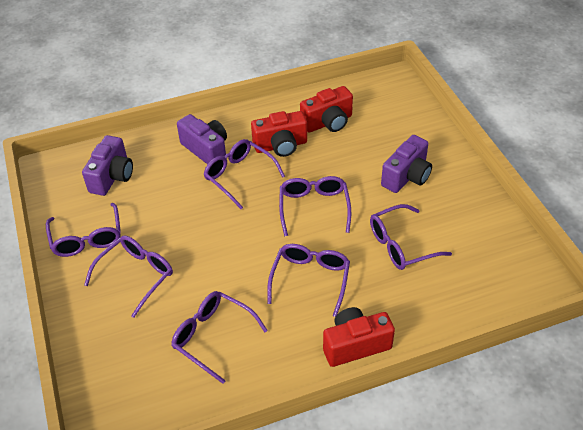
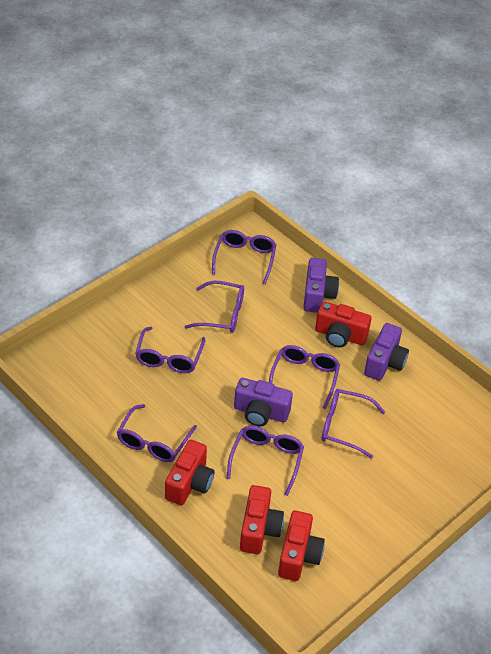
red camera: [251,111,307,157] [300,86,353,133] [323,307,395,367] = 3 -> [165,440,214,505] [240,485,284,554] [278,511,325,581] [315,302,372,348] = 4

